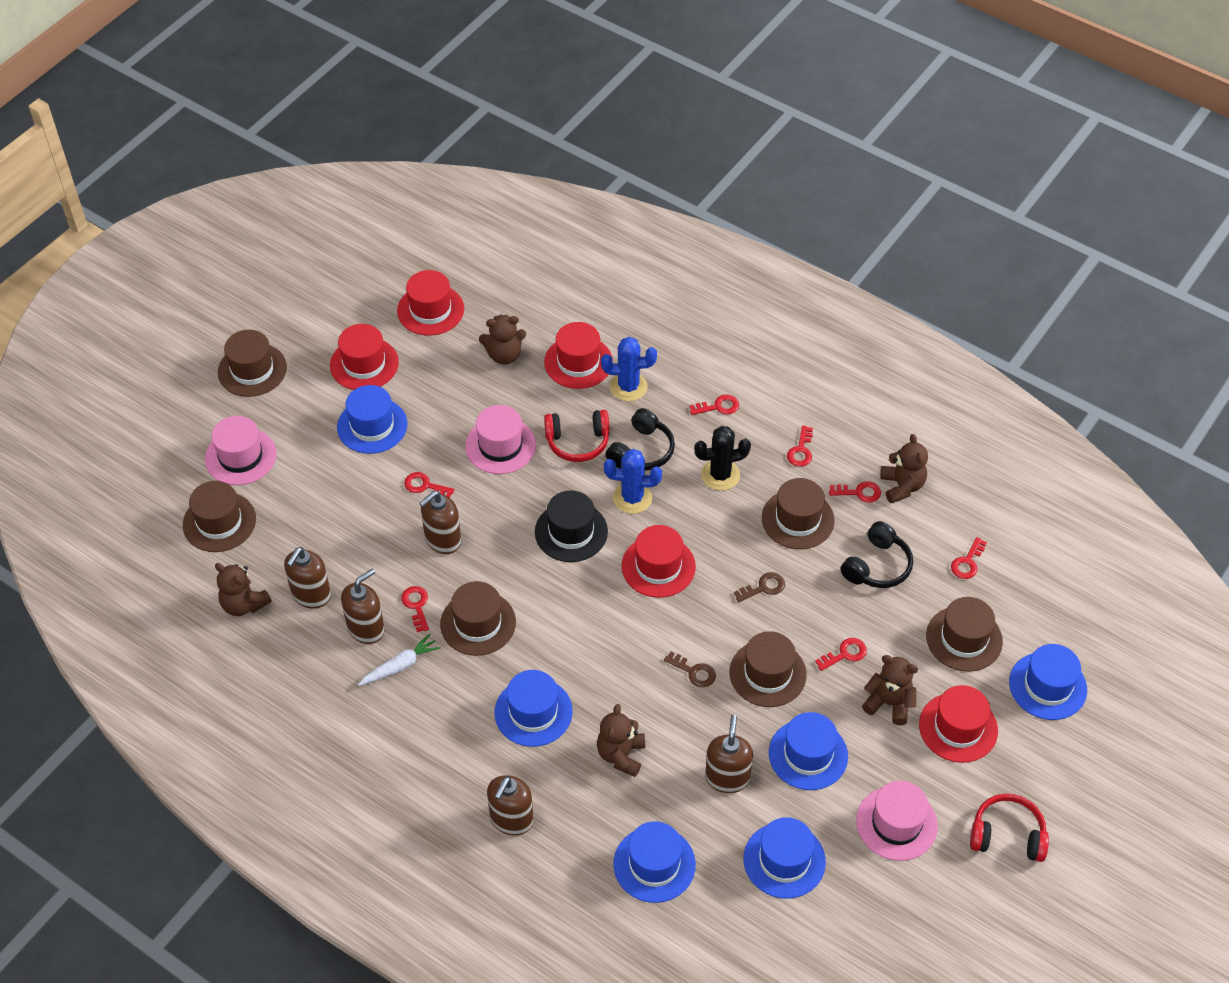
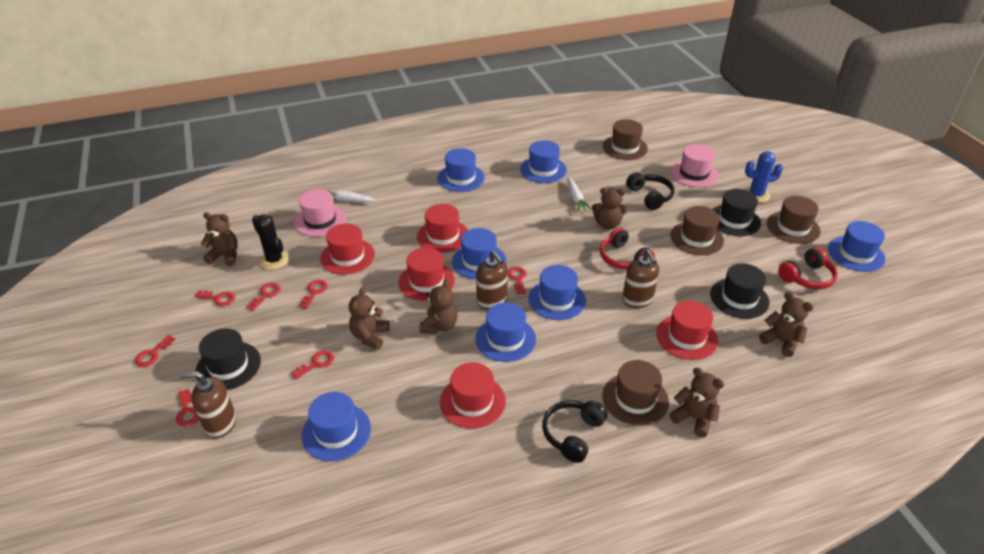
black hat: [535,490,608,562] = 1 -> [196,328,261,390] [710,263,770,319] [713,189,761,236] = 3
blue cactus: [601,337,657,401] [604,449,662,514] = 2 -> [744,151,783,203] = 1
blue hat: [337,385,407,454] [494,670,573,747] [613,821,696,903] [744,817,826,899] [769,712,848,790] [1009,644,1087,720] = 6 -> [302,392,371,461] [437,148,485,192] [452,228,506,279] [475,303,536,362] [520,140,567,183] [528,265,586,320] [828,221,885,272] = 7
brown hat: [183,481,256,552] [218,330,287,397] [440,581,516,656] [730,631,807,707] [762,478,835,549] [926,597,1003,672] = 6 -> [603,119,648,160] [603,360,669,426] [671,206,724,255] [767,196,820,244] = 4
brown key: [664,651,716,687] [734,572,785,602] = 2 -> none = 0
brown soap dispenser: [284,547,331,609] [341,569,385,644] [419,491,461,554] [487,775,534,836] [705,715,753,793] = 5 -> [180,371,236,439] [476,251,508,310] [622,250,659,308] = 3
brown teddy bear: [215,563,272,616] [479,314,526,365] [597,704,645,777] [862,655,918,725] [880,434,928,503] = 5 -> [201,212,238,266] [349,287,389,350] [420,279,458,334] [592,187,628,229] [670,368,724,438] [759,292,813,357] = 6
pink hat: [205,416,276,485] [465,405,536,474] [856,781,938,861] = 3 -> [294,189,346,237] [671,144,718,187] = 2
white carrot: [358,634,441,686] = 1 -> [327,190,376,202] [567,177,591,211] = 2

